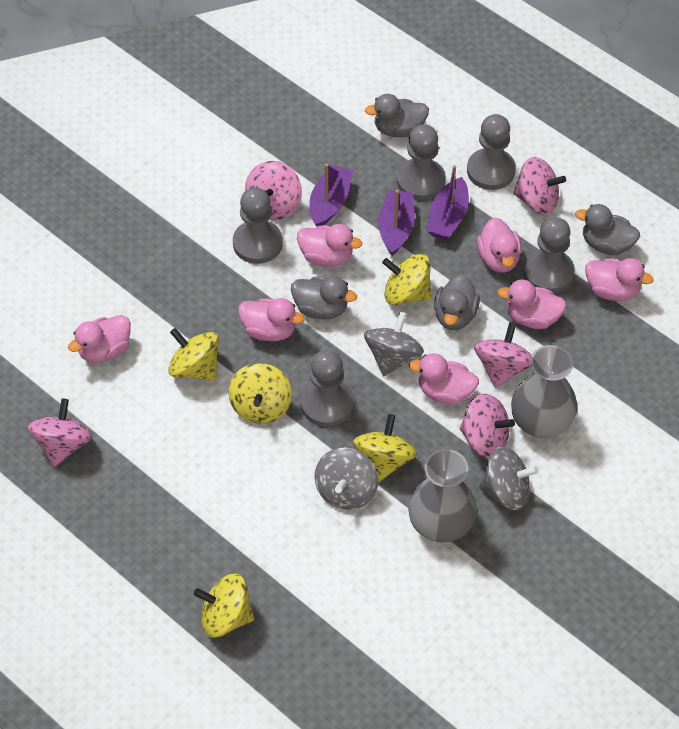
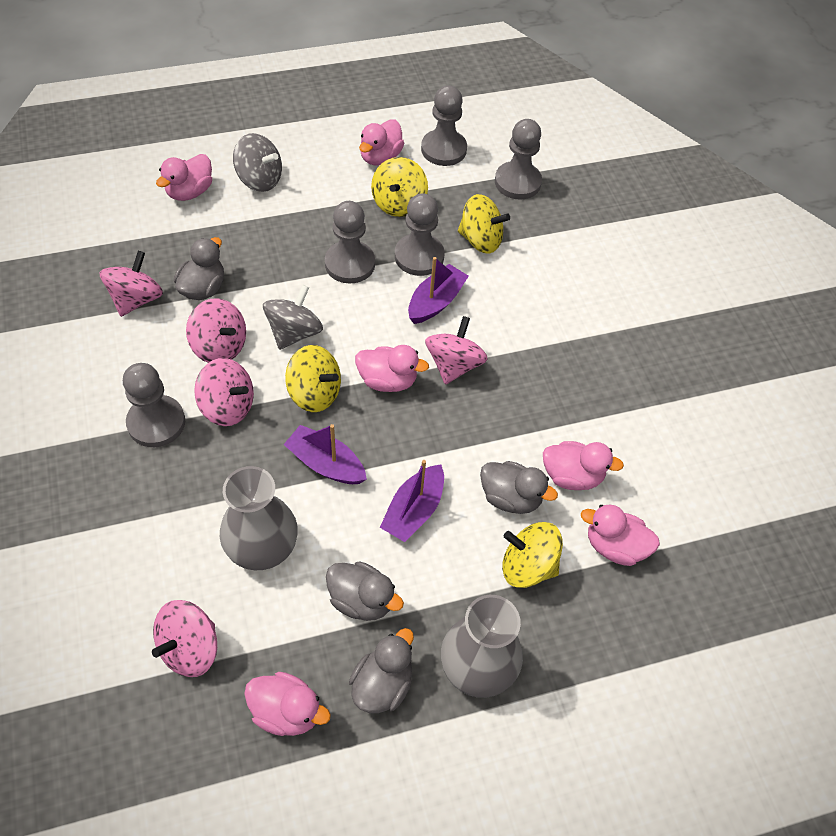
grey spinning top: [314,447,378,510] [364,312,424,376] [479,446,539,510] = 3 -> [233,133,282,192] [263,285,323,350] = 2
pink duck: [68,315,131,363] [238,298,305,341] [297,224,362,267] [409,353,479,405] [477,217,521,273] [497,280,567,329] [585,258,654,301] = 7 -> [156,154,212,201] [244,672,331,736] [355,345,429,392] [359,120,404,165] [543,441,624,490] [581,505,660,566] = 6
yellow spinning top: [168,328,219,381] [194,574,254,638] [228,363,292,424] [353,414,417,482] [382,254,432,305] = 5 -> [285,345,341,412] [371,157,428,217] [458,194,510,253] [502,522,563,588] = 4

